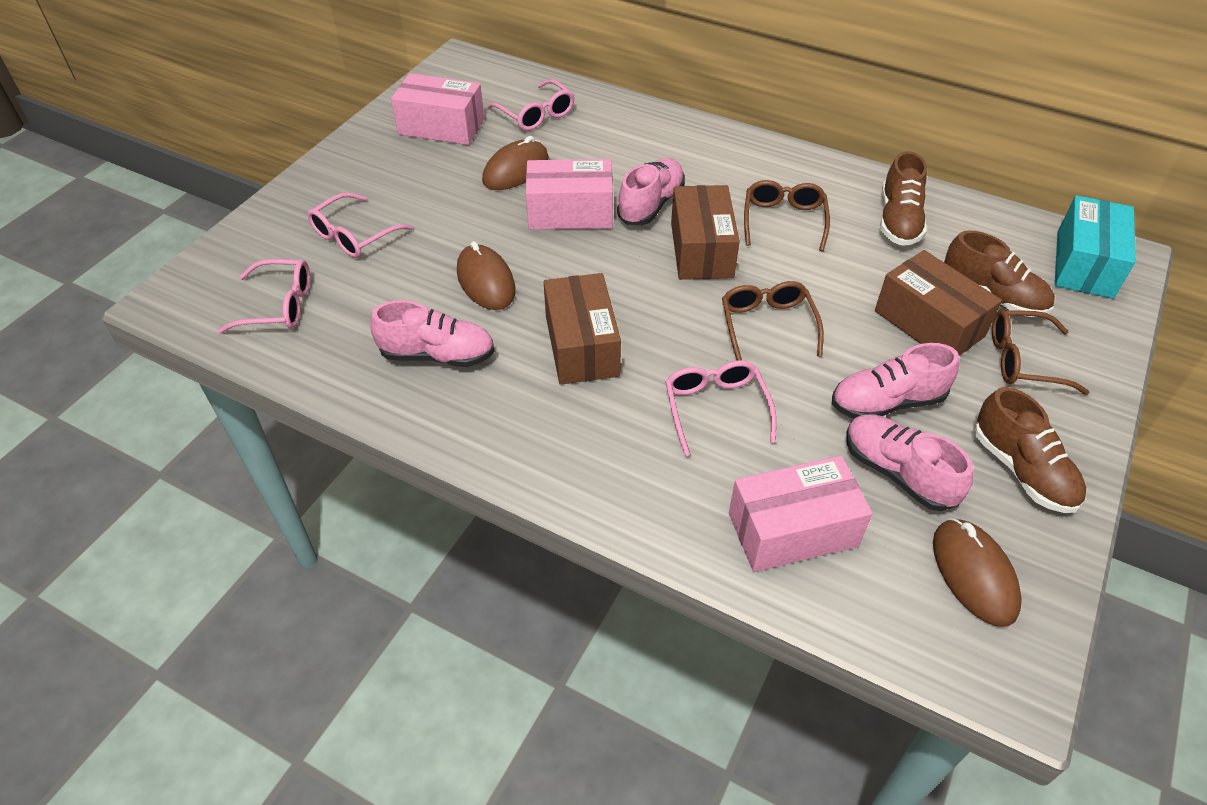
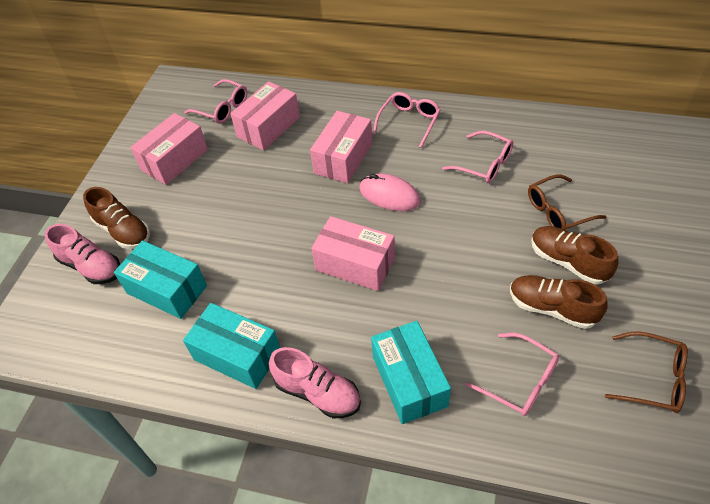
brown box: [544,273,621,385] [671,185,740,280] [875,250,1002,356] = 3 -> none = 0
brown glasses: [722,281,824,361] [744,180,830,251] [992,310,1090,395] = 3 -> [528,174,607,230] [605,332,688,413] = 2
brown mouse: [457,241,516,310] [482,136,549,190] [933,518,1022,627] = 3 -> none = 0
pink box: [391,73,484,145] [526,159,613,230] [729,456,873,572] = 3 -> [130,113,208,185] [230,81,300,150] [310,111,372,183] [311,216,395,291] = 4
pink mouse: none = 0 -> [359,174,421,211] = 1
pink shoe: [370,300,495,367] [617,158,685,225] [832,343,959,418] [846,414,973,511] = 4 -> [44,224,120,284] [269,347,361,418] = 2
turquoise box: [1055,195,1136,299] = 1 -> [114,240,207,319] [183,303,280,389] [371,321,451,424] = 3

